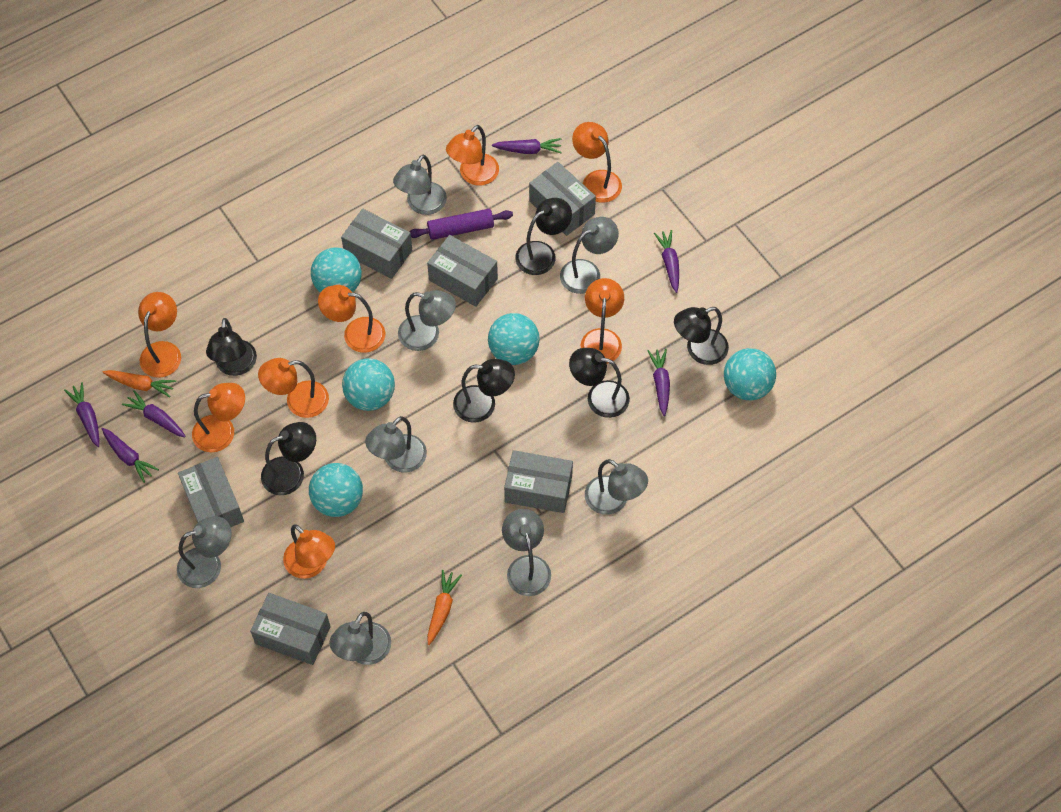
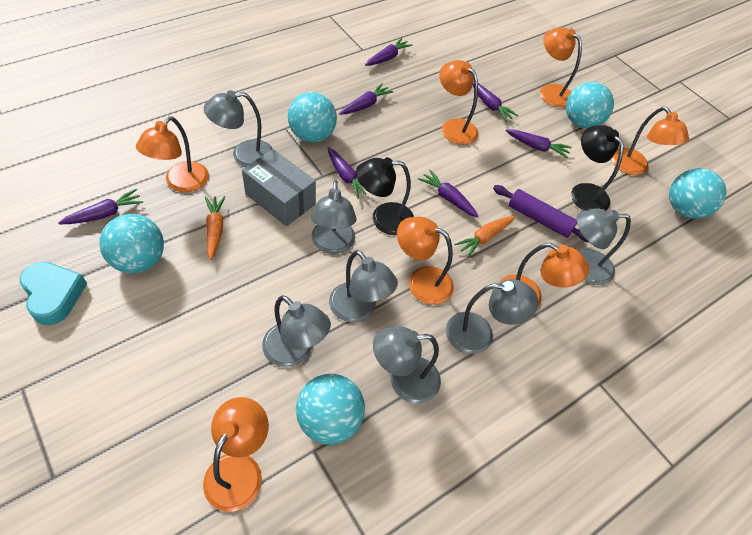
black lamp: [206,318,257,376] [261,422,316,495] [453,359,515,423] [515,198,572,275] [569,348,630,418] [674,307,729,365] = 6 -> [356,157,414,235] [571,125,624,211] = 2
grey box: [178,457,244,527] [250,593,331,665] [341,209,412,279] [427,235,498,307] [504,450,573,513] [529,162,596,236] = 6 -> [242,149,316,226] = 1
grey lamp: [177,516,231,588] [329,612,391,665] [365,416,427,473] [393,155,447,215] [398,290,456,351] [502,509,551,596] [560,217,619,294] [585,459,648,515] = 8 -> [204,90,273,167] [262,295,331,367] [311,180,357,254] [329,250,398,322] [373,326,441,404] [446,279,538,354] [576,208,631,285] = 7
orange lamp: [138,292,181,378] [192,383,245,452] [258,358,329,418] [283,524,335,579] [318,285,385,353] [446,125,499,185] [572,122,622,203] [581,278,624,364] = 8 -> [136,116,209,192] [203,397,269,512] [397,217,454,305] [439,60,478,145] [499,243,589,307] [540,27,582,107] [612,107,689,175] = 7
purple carrot: [64,382,99,447] [102,428,159,483] [122,390,186,437] [492,138,562,154] [648,349,670,416] [654,230,679,293] = 6 -> [58,189,143,224] [327,147,366,198] [339,83,394,115] [365,38,413,66] [418,170,479,217] [473,81,518,122] [506,129,572,159] = 7
turquoise heart: none = 0 -> [20,262,87,325] = 1

